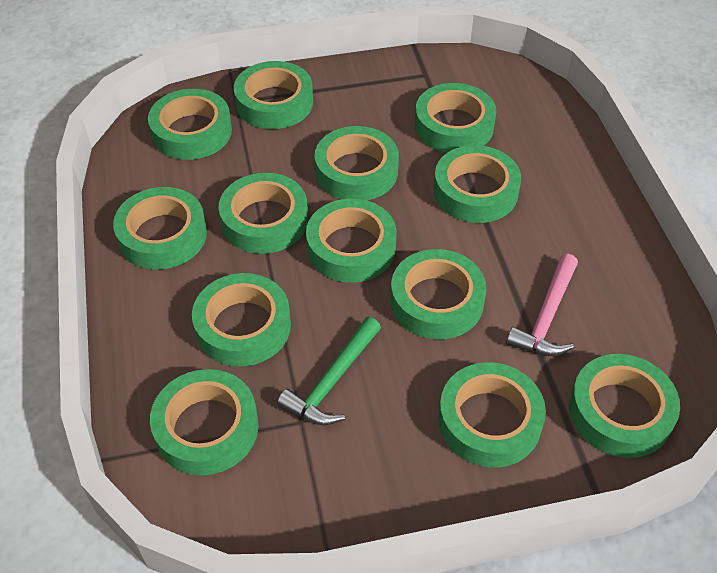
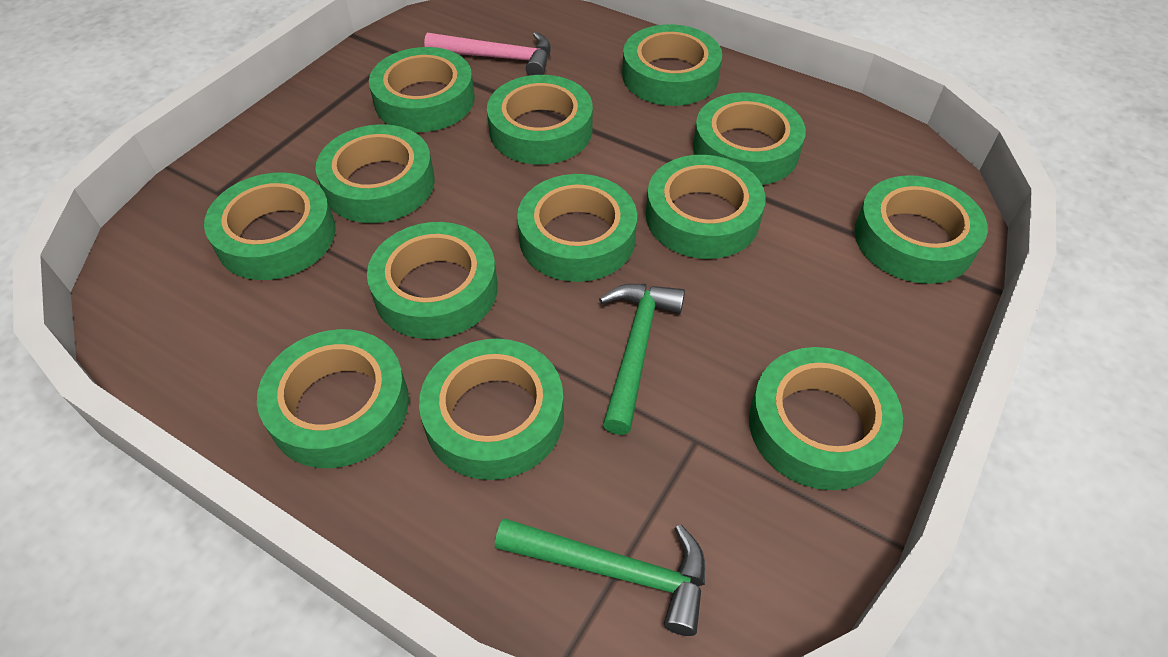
green hammer: [277,317,381,425] = 1 -> [495,518,705,636] [599,284,685,435] = 2

